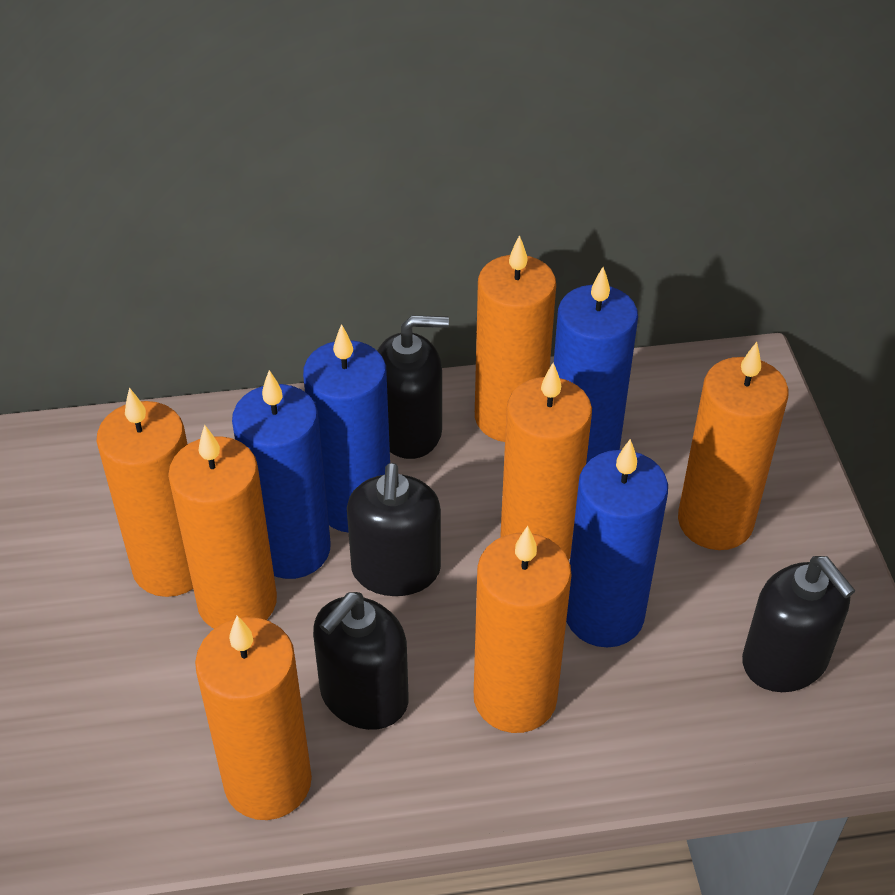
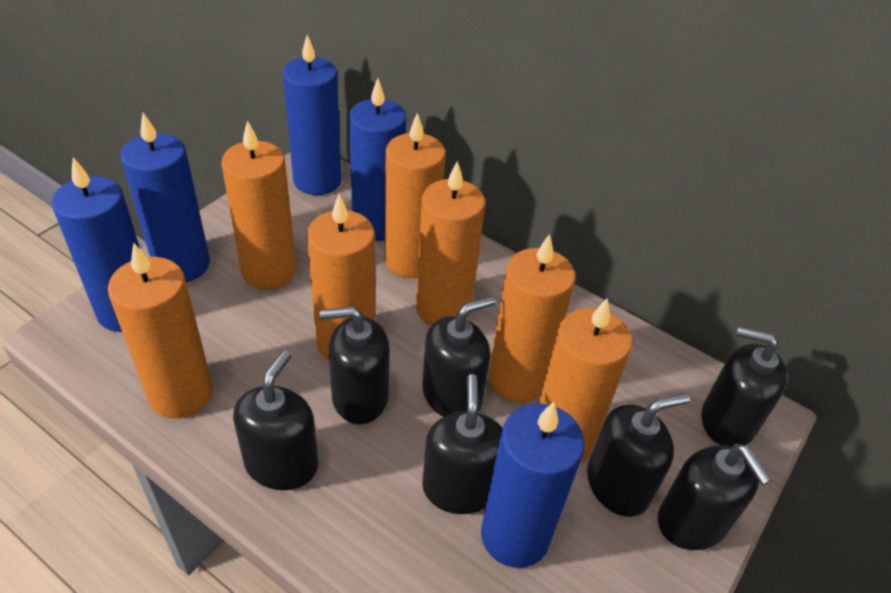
black soap dispenser: [313,592,408,730] [347,463,441,596] [377,315,449,459] [742,556,856,692] = 4 -> [233,350,318,490] [319,306,390,424] [422,296,495,417] [422,374,502,514] [587,393,690,517] [658,444,772,550] [702,327,787,447] = 7
blue candle: [232,370,330,579] [303,324,390,533] [554,267,638,464] [566,439,668,647] = 4 -> [52,157,140,332] [121,113,210,282] [283,35,341,195] [349,78,406,241] [481,402,585,568] = 5

